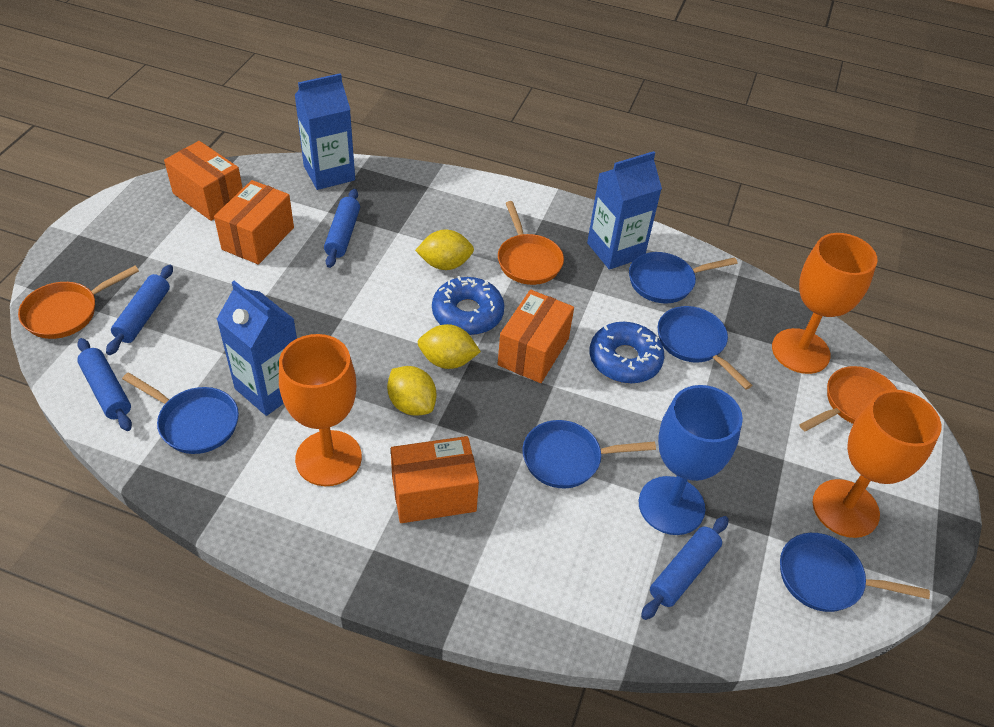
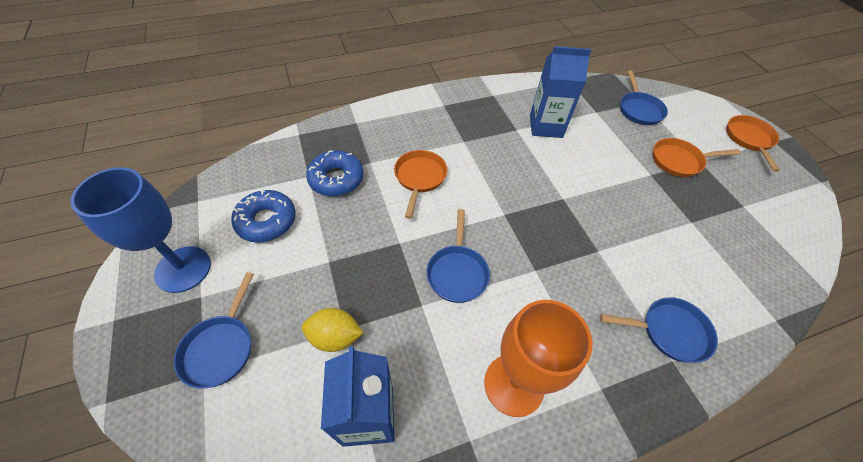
blue carton: [217,281,297,416] [295,73,355,190] [587,151,662,270] = 3 -> [321,346,394,447] [530,46,592,138] = 2
blue pan: [122,373,239,454] [523,420,656,488] [629,252,738,303] [658,306,752,389] [780,533,930,612] = 5 -> [174,272,254,389] [427,209,490,303] [600,297,718,363] [620,70,668,125] = 4
blue rolling pin: [77,338,132,431] [106,265,173,355] [324,189,360,268] [641,516,729,620] = 4 -> none = 0
orange box: [164,141,243,221] [214,180,294,265] [391,436,479,523] [497,290,574,383] = 4 -> none = 0
orange goblet: [279,334,362,486] [772,233,878,374] [812,389,941,538] = 3 -> [484,300,593,417] = 1
yellow lemon: [387,366,436,416] [415,230,474,270] [418,324,481,369] = 3 -> [301,308,363,352] = 1

